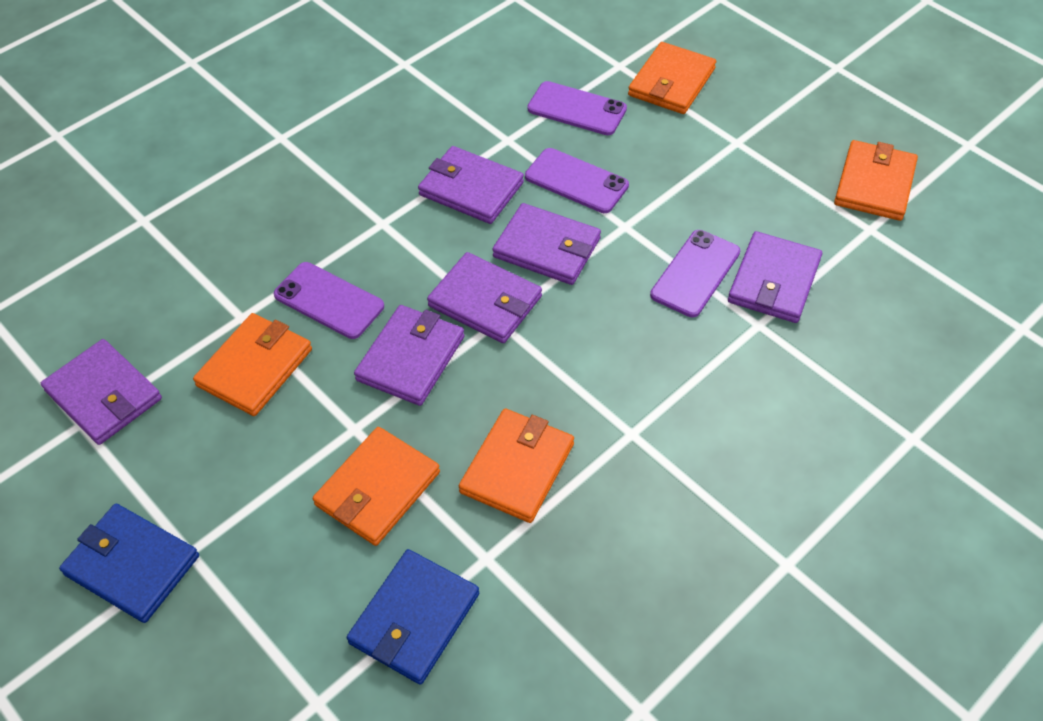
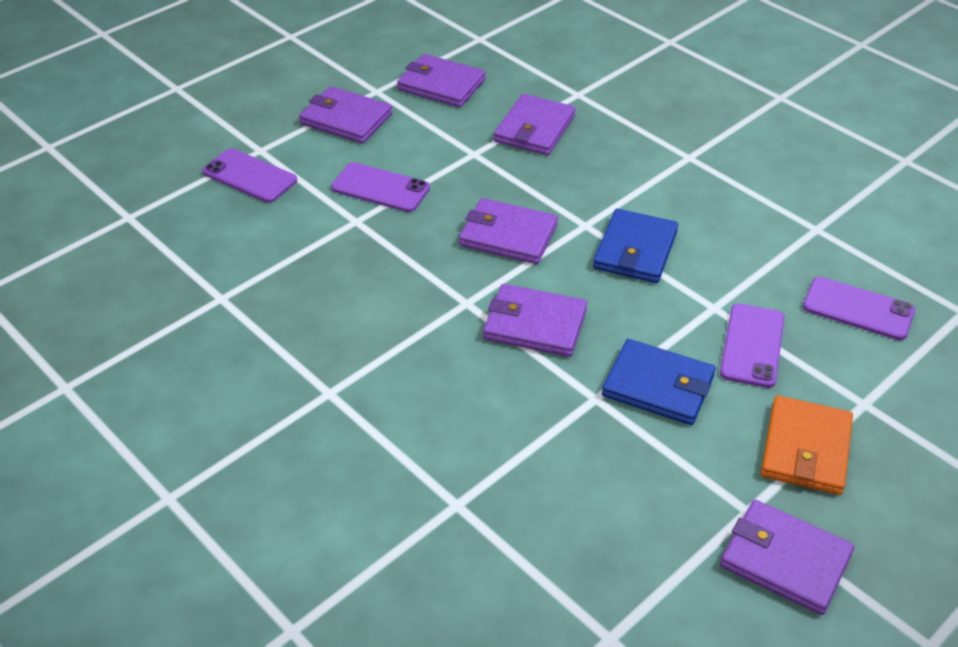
orange wallet: [193,313,312,416] [313,427,440,546] [459,409,574,523] [628,42,716,114] [834,140,918,221] = 5 -> [761,396,853,495] = 1

